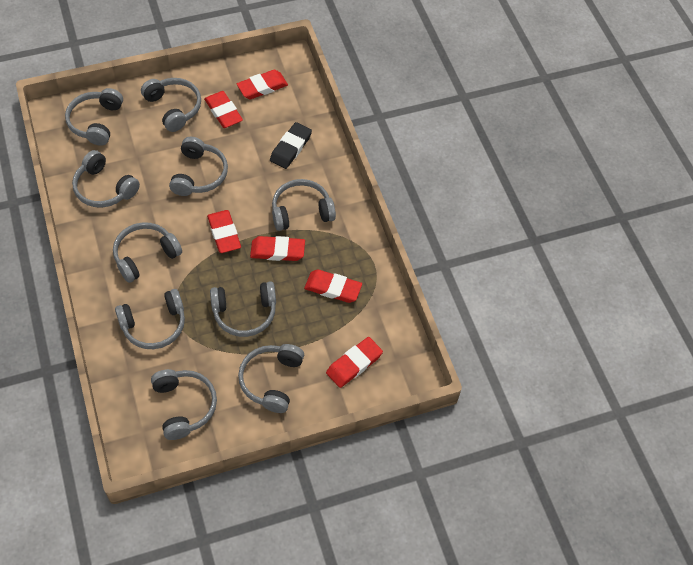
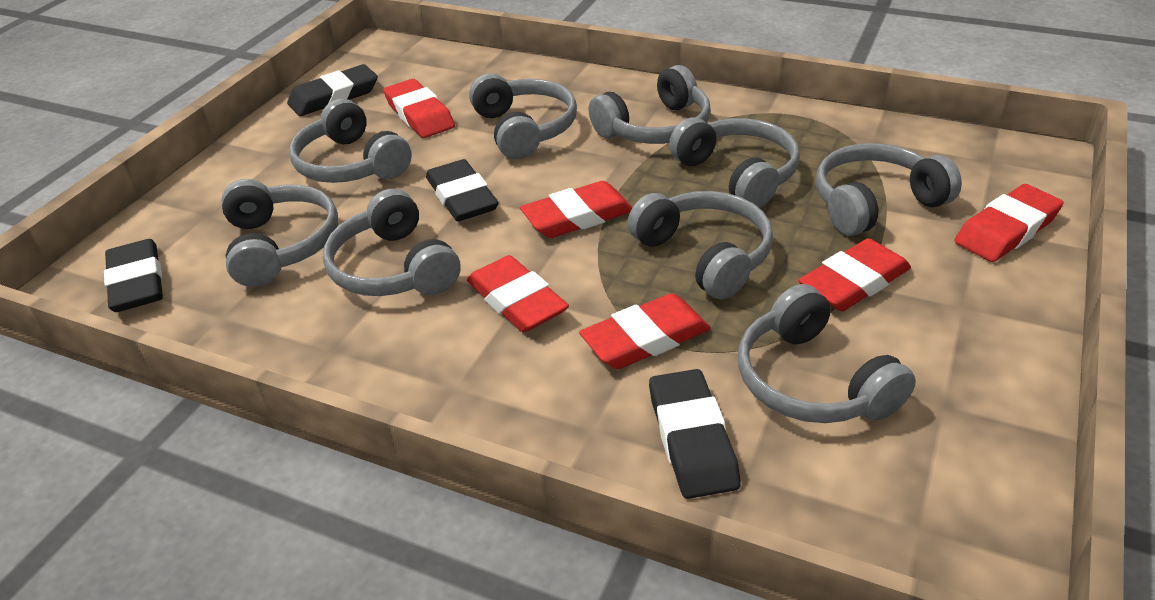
black eraser: [270,122,312,169] = 1 -> [104,239,163,312] [287,64,378,116] [426,159,498,221] [649,369,741,499] = 4
grey headphones: [65,88,123,146] [72,150,140,208] [113,222,182,283] [115,289,185,349] [141,78,201,132] [151,369,217,440] [169,137,228,196] [210,281,276,337] [238,344,304,413] [272,179,336,231] = 10 -> [221,179,338,287] [289,99,412,183] [323,189,461,296] [469,73,577,159] [588,65,711,144] [628,191,773,300] [669,117,800,208] [738,284,916,423] [816,143,962,236] = 9

